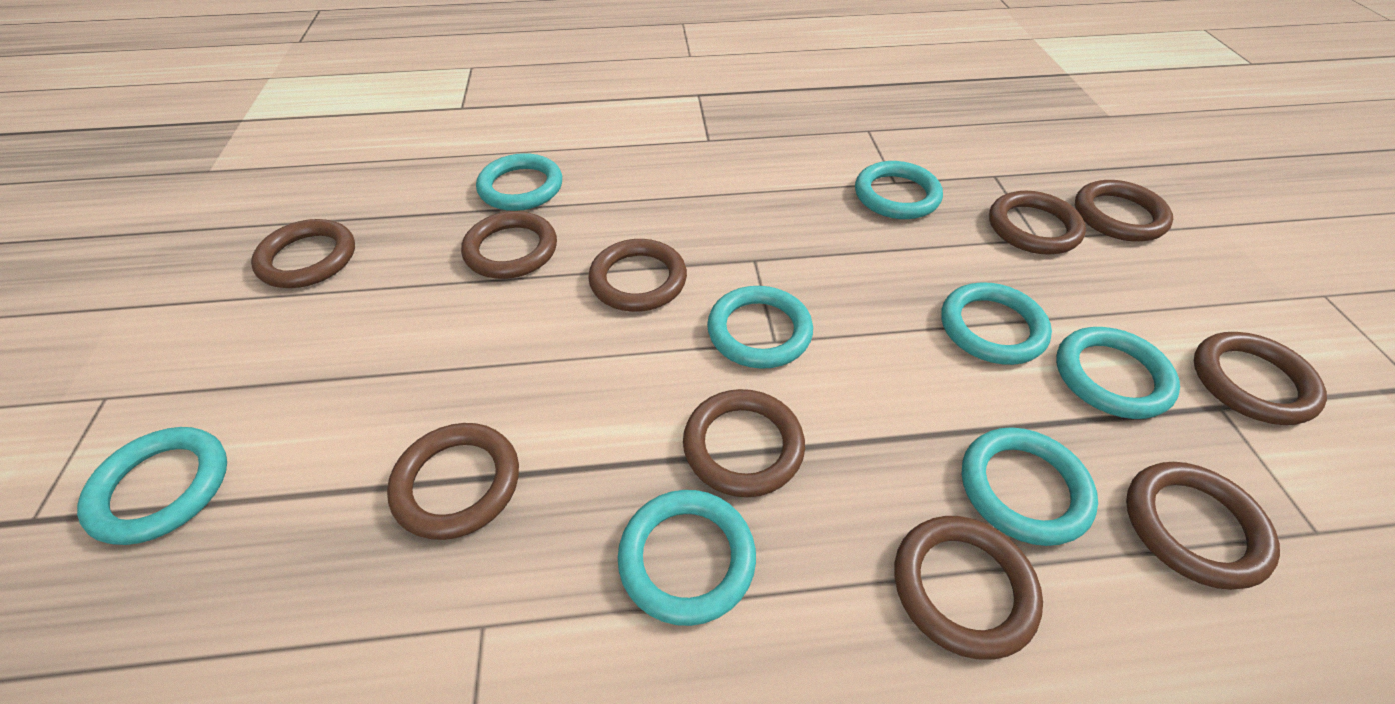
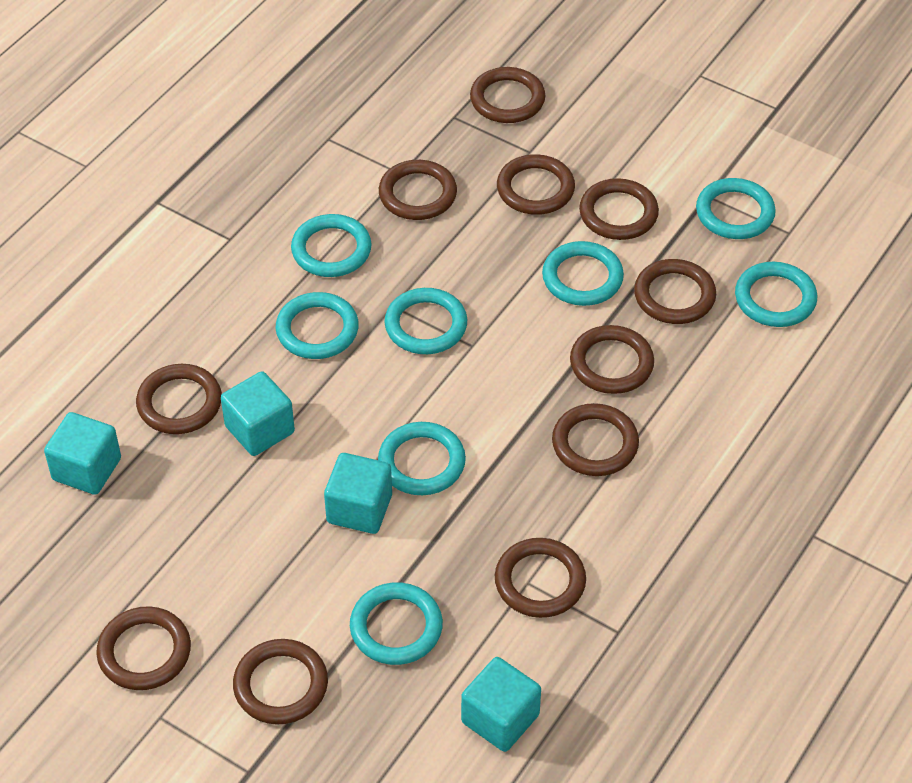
brown ring: [251,219,355,288] [387,423,519,540] [461,211,557,279] [588,239,687,312] [683,389,805,497] [895,516,1043,659] [989,191,1086,255] [1075,180,1173,242] [1126,462,1280,590] [1194,332,1327,425] = 10 -> [96,606,191,690] [136,364,222,434] [233,639,328,725] [379,160,457,220] [470,67,545,123] [495,538,586,618] [497,154,575,215] [552,403,639,476] [570,325,654,394] [579,178,659,240] [634,259,716,324] = 11
turquoise cube: none = 0 -> [44,412,121,495] [221,371,295,456] [324,453,392,534] [461,657,541,752] = 4

